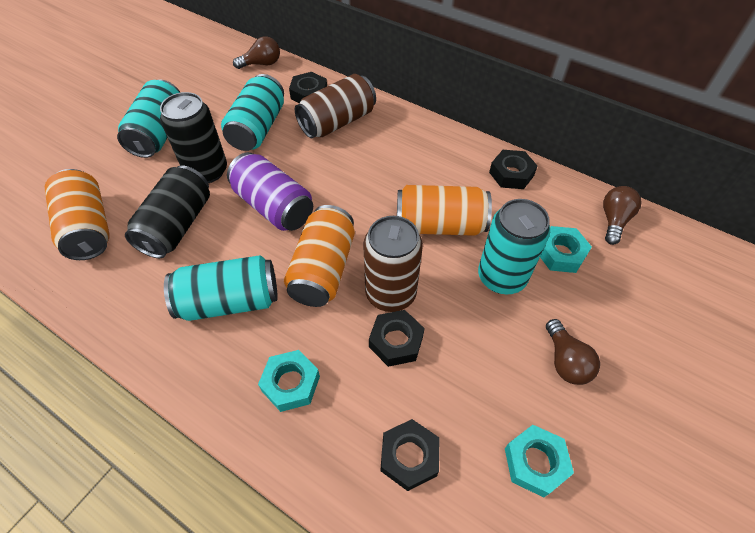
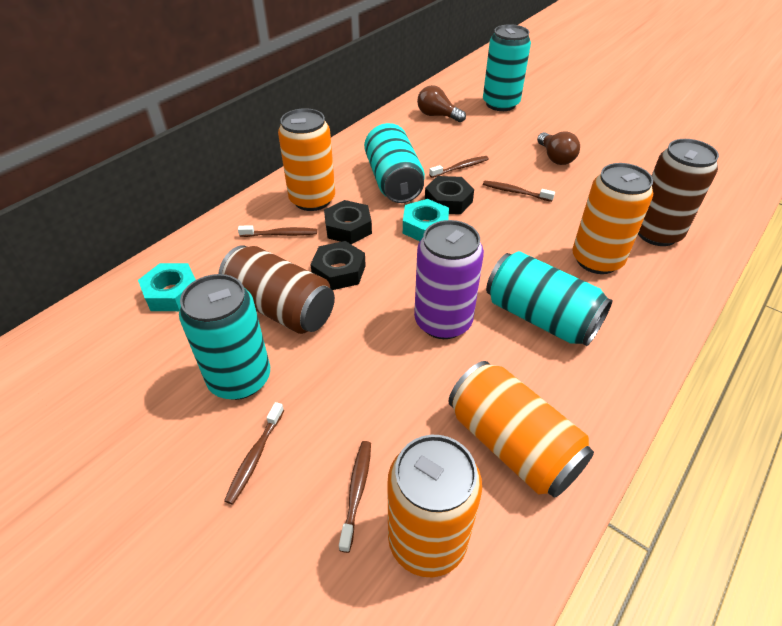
black can: [125,165,210,258] [160,92,227,183] = 2 -> none = 0
black nut: [289,72,327,103] [369,310,425,367] [381,419,440,491] [489,150,538,189] = 4 -> [310,241,366,290] [324,200,372,244] [425,176,474,214] = 3
brown light bulb: [233,36,280,69] [546,319,600,385] [603,186,641,245] = 3 -> [417,85,466,122] [537,132,580,165] = 2
brown toothbrush: none = 0 -> [224,402,284,505] [238,225,317,237] [339,441,371,553] [429,156,489,178] [483,181,555,202] = 5
orange can: [45,169,110,260] [284,205,355,307] [397,185,492,236] = 3 -> [278,108,335,211] [387,435,482,577] [448,361,594,498] [572,163,653,274] = 4
turquoise nut: [258,350,320,412] [505,425,574,498] [540,226,592,273] = 3 -> [138,263,196,311] [403,199,449,241] = 2

